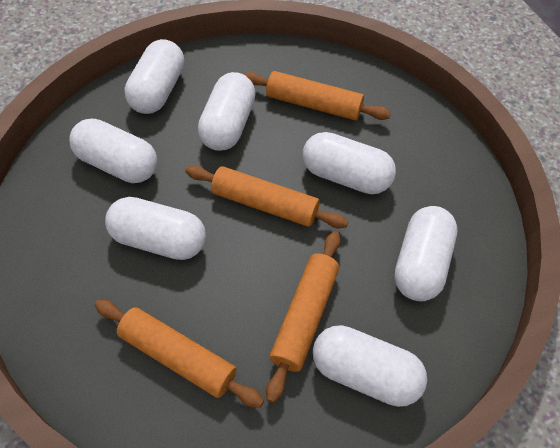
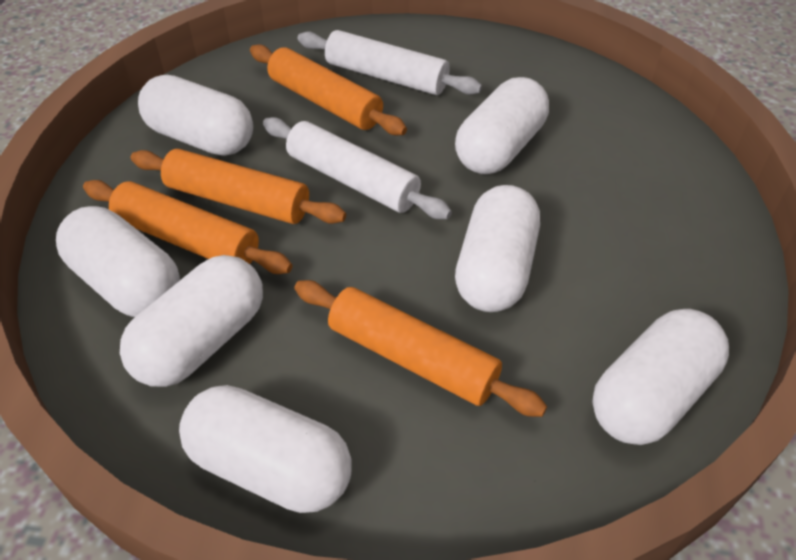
white rolling pin: none = 0 -> [263,117,452,219] [297,30,482,95] = 2

